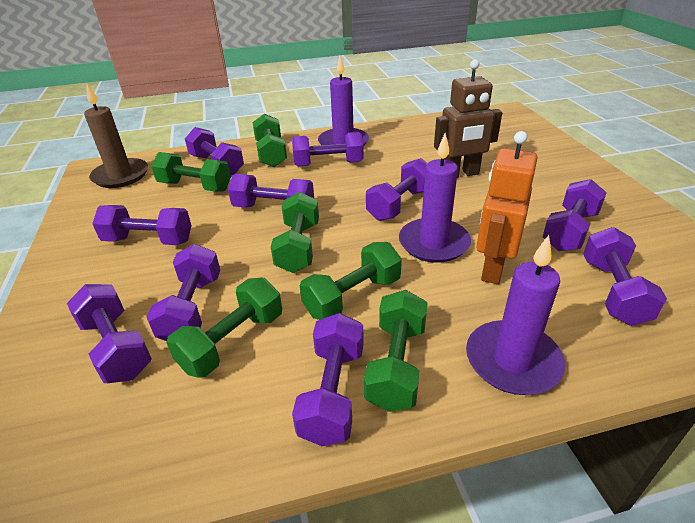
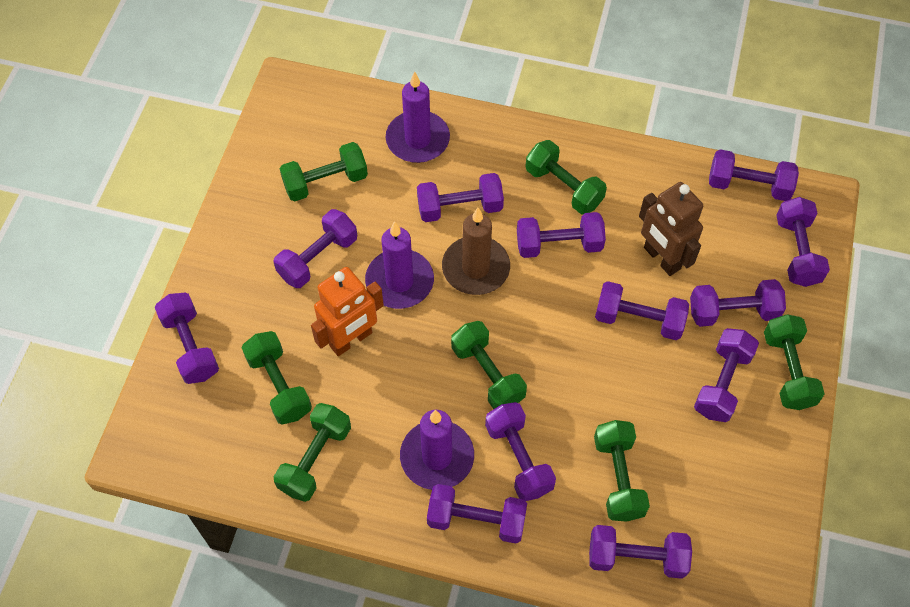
green dumbbell: [151,152,231,192] [166,278,282,378] [252,114,287,167] [271,192,319,273] [300,242,402,320] [364,290,428,412] = 6 -> [242,331,312,425] [274,403,351,502] [280,142,368,201] [451,321,527,409] [526,140,607,214] [594,420,650,521] [764,314,825,410] = 7
purple dumbbell: [67,284,152,383] [92,205,192,245] [147,244,220,341] [185,127,244,175] [228,174,314,207] [292,132,364,166] [292,313,364,446] [366,158,427,221] [542,179,607,251] [583,227,667,326] = 10 -> [155,293,219,384] [273,209,357,288] [417,173,504,222] [427,484,527,544] [485,402,556,501] [517,212,606,258] [589,525,692,579] [595,281,689,340] [690,279,786,327] [694,328,759,422] [709,149,799,201] [776,197,830,287] = 12

